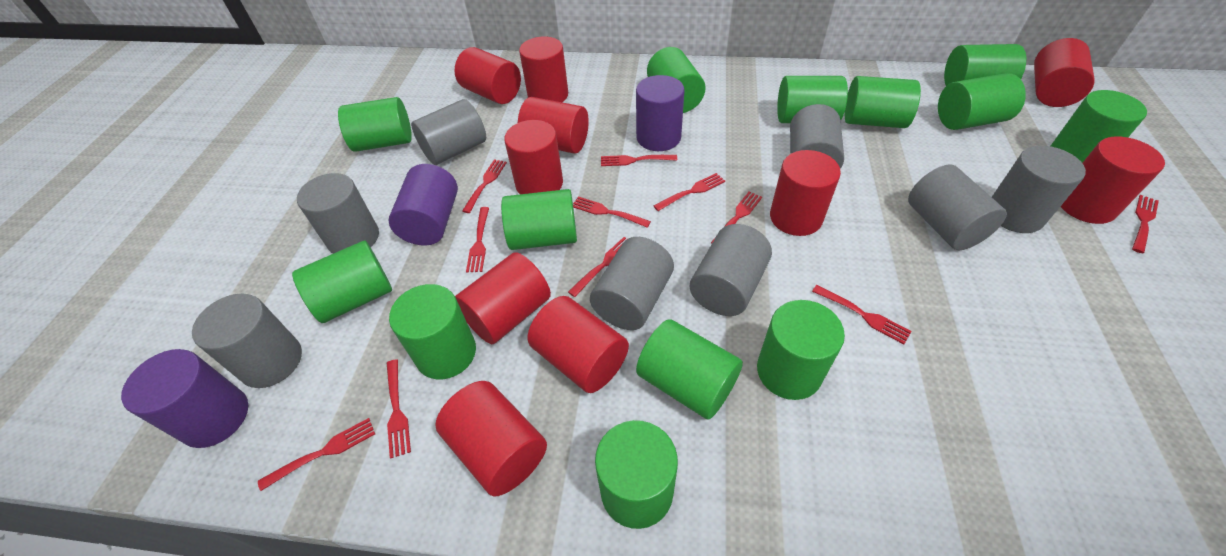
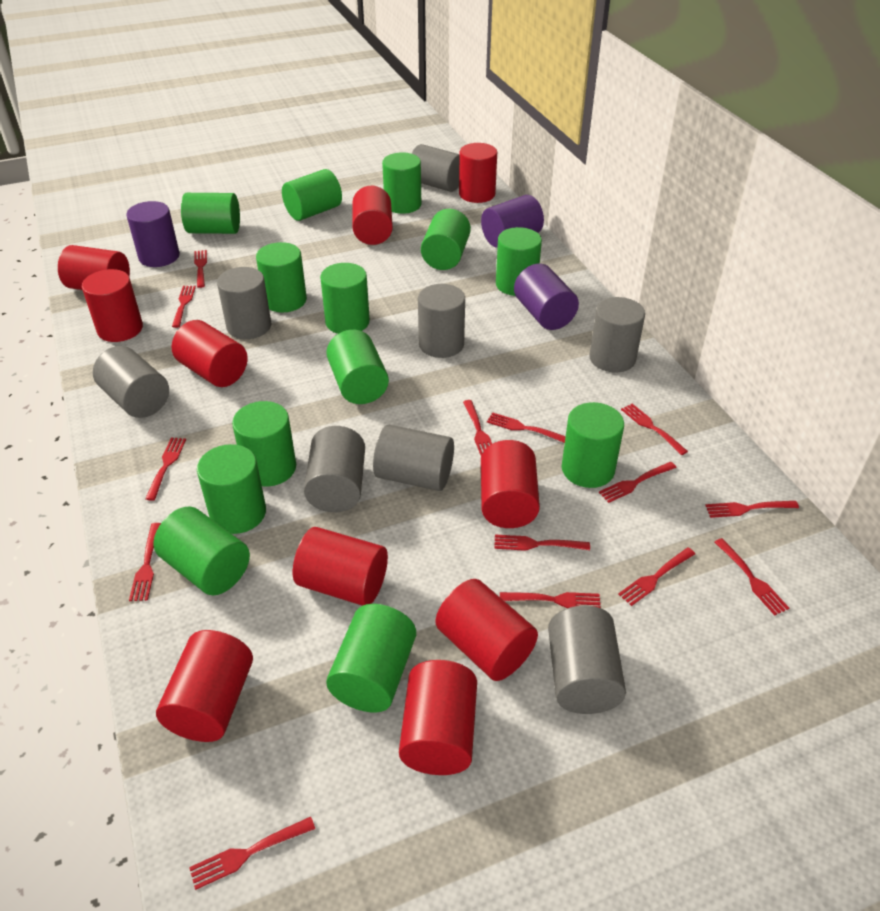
red fork: [258,418,375,491] [387,359,411,459] [462,159,507,213] [466,207,489,273] [568,237,626,297] [573,197,651,228] [601,155,677,166] [654,173,725,211] [711,192,762,244] [812,285,912,344] [1132,195,1159,253] = 11 -> [129,523,161,601] [145,437,186,501] [172,286,196,328] [189,817,315,890] [194,250,207,288] [463,400,492,456] [487,412,566,443] [494,535,590,551] [500,592,601,608] [599,462,677,503] [618,548,695,606] [621,404,688,455] [705,501,799,518] [715,538,789,615] = 14

